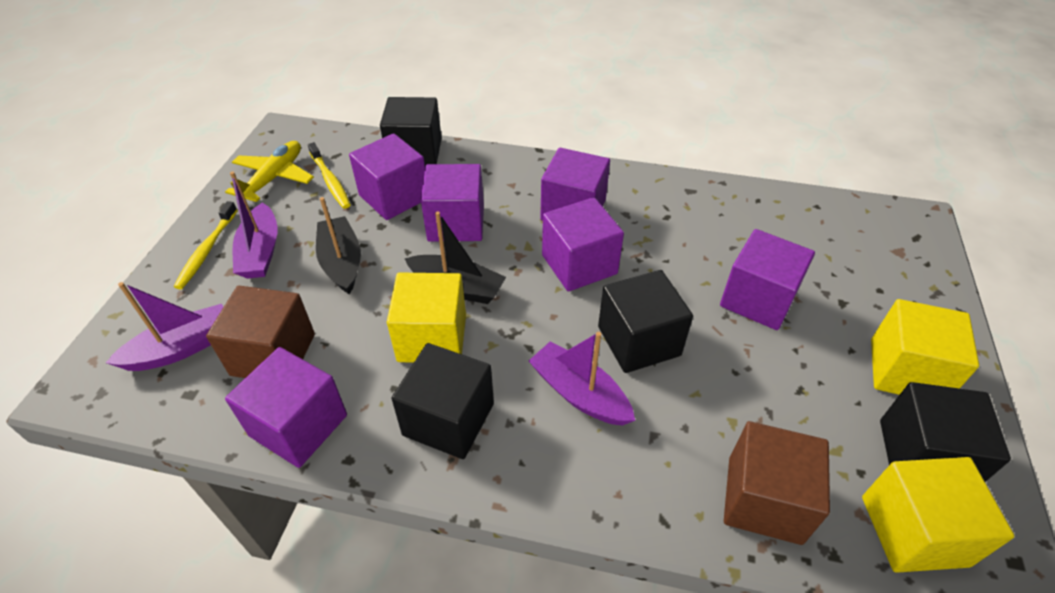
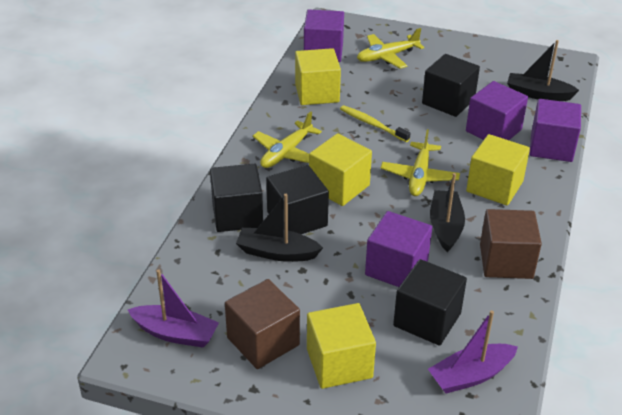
black boat: [316,197,361,294] [405,211,506,304] = 2 -> [236,194,323,262] [430,173,465,252] [507,40,579,101] = 3
purple boat: [106,282,223,371] [230,171,277,279] [529,332,635,426] = 3 -> [128,269,219,347] [428,311,518,393] = 2
purple cube: [225,347,347,468] [349,133,425,220] [421,164,484,242] [540,148,610,221] [542,197,624,292] [720,229,815,330] = 6 -> [304,10,344,62] [365,211,432,287] [466,81,528,140] [530,99,581,162] = 4
yellow cube: [387,272,466,363] [862,457,1014,573] [871,299,979,395] = 3 -> [295,48,341,105] [307,303,376,389] [309,133,372,206] [466,134,530,205] = 4
yellow plane: [225,141,314,202] = 1 -> [253,111,322,168] [357,28,424,69] [381,129,460,196] = 3
yellow toothbrush: [174,201,238,289] [308,142,351,209] = 2 -> [340,105,410,142] = 1

